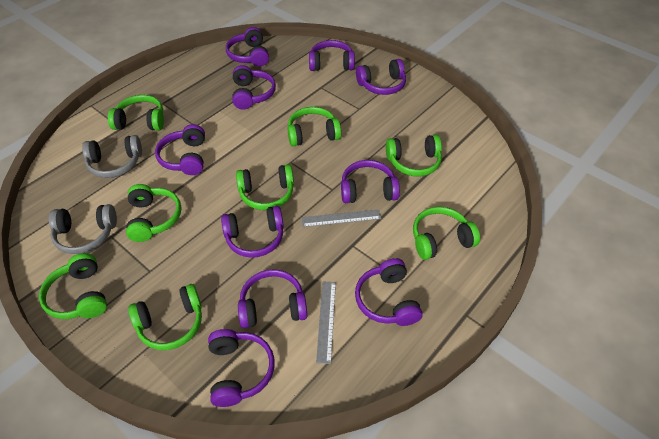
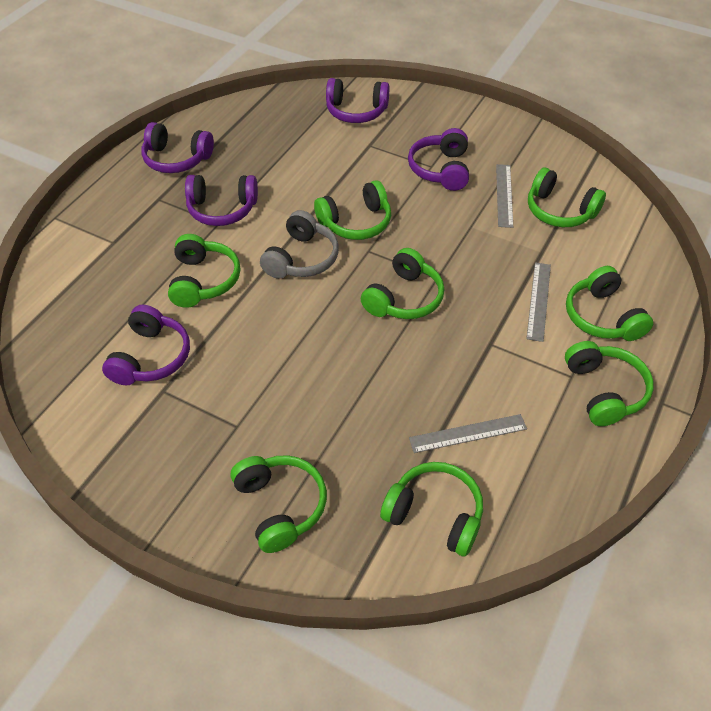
grey headphones: [49,204,117,254] [82,135,142,178] = 2 -> [260,210,339,279] = 1
grey ruler: [301,209,381,227] [316,282,336,364] = 2 -> [409,414,527,453] [496,164,513,228] [526,262,551,342] = 3
purple headphones: [155,124,205,175] [208,329,275,407] [221,206,284,258] [226,27,269,66] [232,65,276,110] [238,270,307,328] [309,40,355,71] [341,160,400,203] [355,258,423,326] [356,59,406,95] = 10 -> [102,305,190,385] [141,122,214,173] [185,175,258,226] [326,78,390,123] [408,128,469,191] = 5

